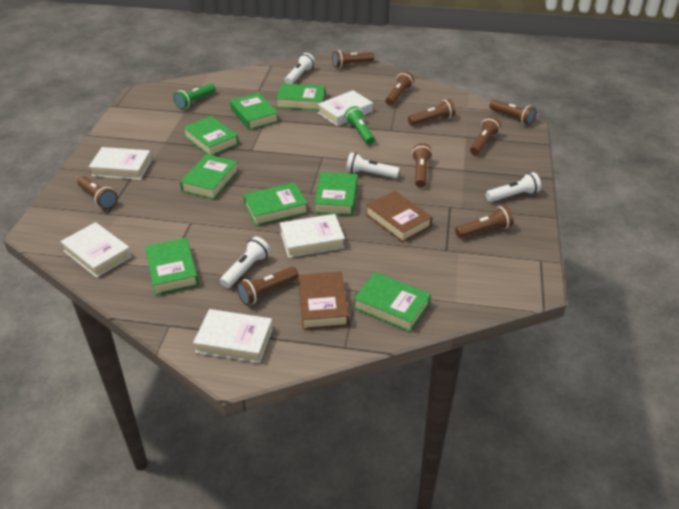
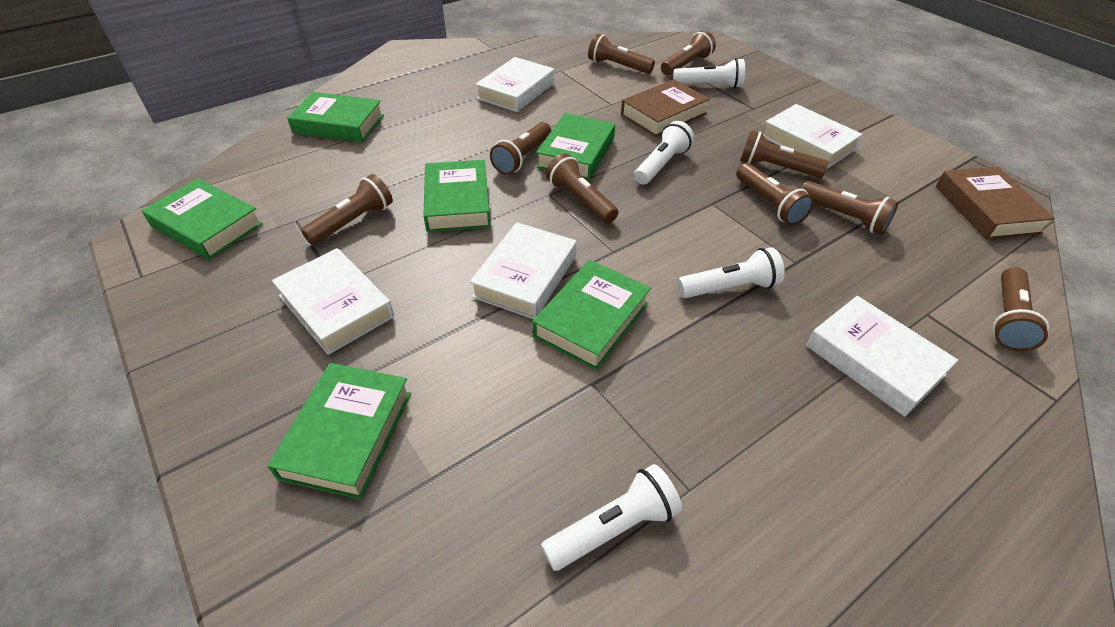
green book: [145,238,199,295] [180,154,239,199] [183,116,239,156] [230,93,279,130] [244,182,308,226] [276,83,325,110] [314,172,358,215] [354,272,431,332] = 8 -> [141,179,263,260] [267,363,411,499] [287,92,384,143] [423,160,491,232] [532,260,651,370] [536,113,615,180] = 6
green flashlight: [174,83,216,109] [344,106,375,145] = 2 -> none = 0

